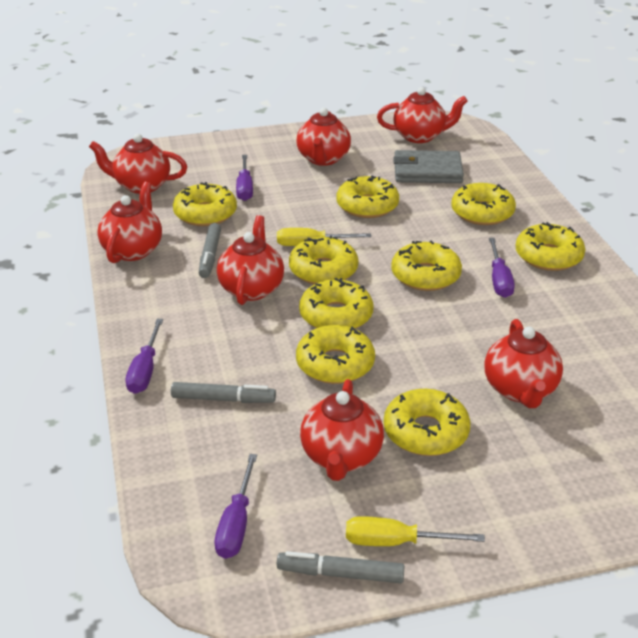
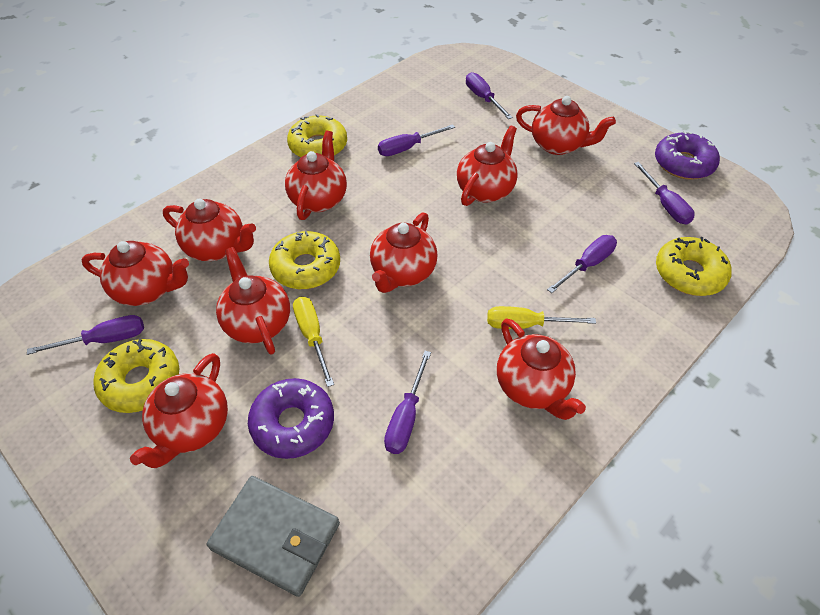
grey marker: [171,382,276,403] [199,223,221,278] [277,551,405,583] = 3 -> none = 0
purple donut: none = 0 -> [248,378,334,459] [655,131,720,180] = 2
purple screwdriver: [125,319,163,394] [214,454,257,559] [236,155,253,201] [489,238,515,298] = 4 -> [27,315,144,355] [378,124,455,156] [384,351,431,454] [466,72,513,119] [547,235,617,293] [634,162,695,224] = 6
red teapot: [89,133,187,194] [97,182,162,263] [217,215,284,305] [296,108,351,166] [300,379,384,481] [377,87,468,143] [484,319,563,408] = 7 -> [81,241,189,306] [130,353,228,468] [163,199,256,261] [216,247,290,355] [285,131,347,220] [370,212,438,293] [457,125,518,206] [497,318,586,420] [516,96,616,155] = 9
yellow donut: [173,182,237,226] [289,235,358,284] [296,325,375,384] [299,278,373,329] [336,176,399,218] [384,389,470,456] [391,240,462,291] [451,183,516,225] [516,222,585,271] = 9 -> [93,339,179,413] [269,231,340,289] [287,114,347,157] [656,237,732,296] = 4

